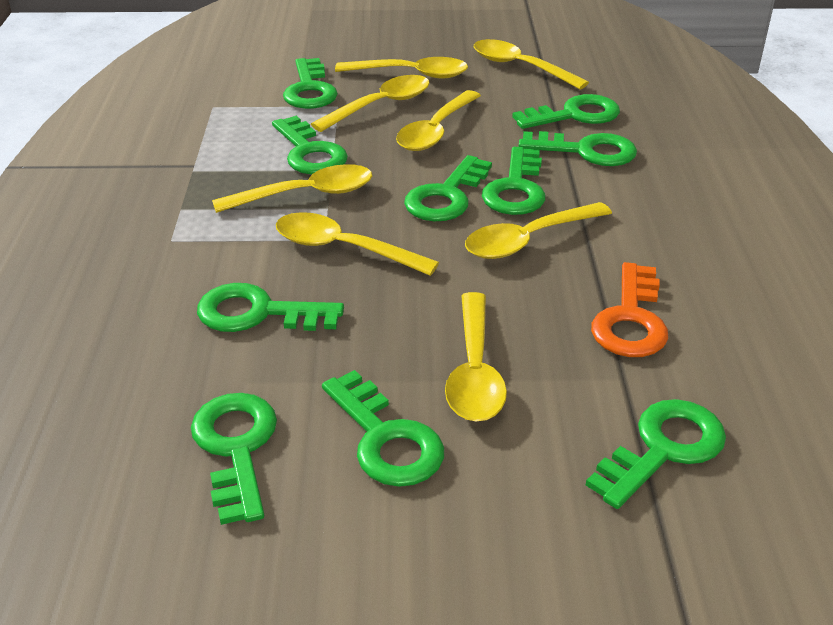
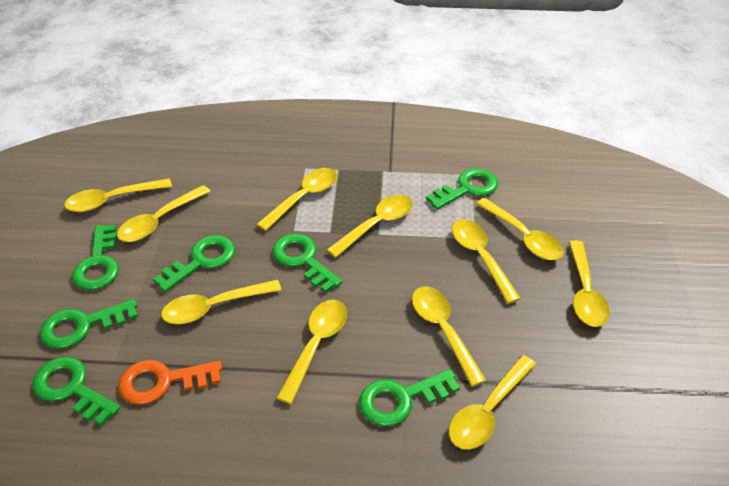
green key: [191,393,277,525] [197,283,344,332] [272,116,348,175] [283,58,338,109] [322,370,444,487] [404,155,492,221] [482,147,545,215] [512,94,620,129] [519,131,637,166] [586,399,726,509] = 10 -> [33,357,121,426] [40,299,138,349] [72,225,119,290] [153,235,235,292] [273,234,343,293] [359,369,460,426] [426,168,498,210] = 7
yellow spoon: [212,164,372,213] [276,212,439,276] [311,75,430,132] [335,57,468,78] [396,90,481,151] [445,292,507,421] [465,202,612,259] [474,39,589,89] = 8 -> [64,178,172,212] [117,185,211,242] [161,280,282,324] [256,168,337,231] [276,300,347,404] [327,194,413,258] [412,286,487,387] [449,355,536,450] [452,219,521,304] [476,198,564,260] [569,240,610,327] = 11

